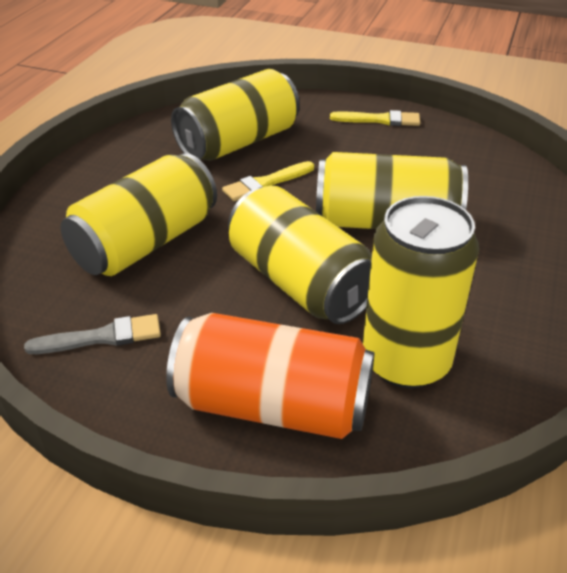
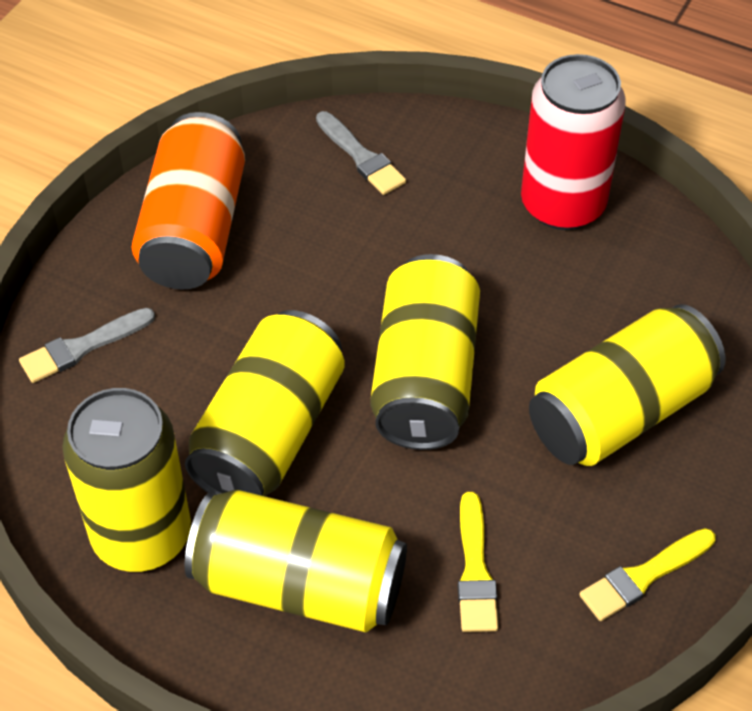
grey brush: [24,314,161,354] = 1 -> [19,308,155,383] [316,111,406,195] = 2
red can: none = 0 -> [521,54,626,230] = 1

